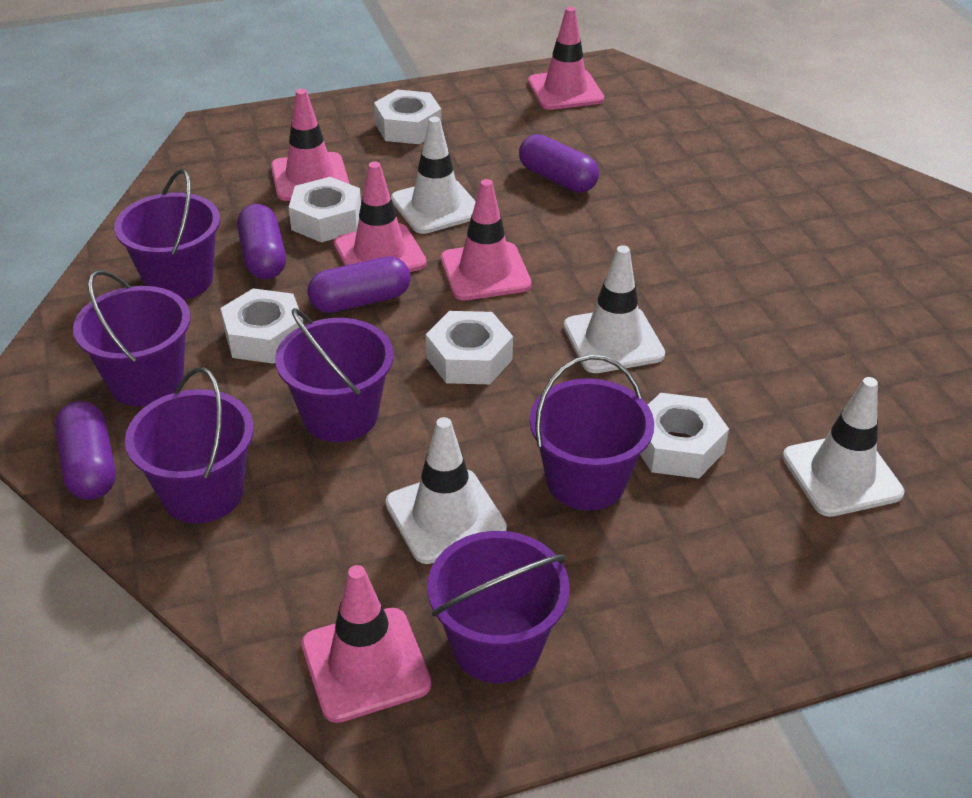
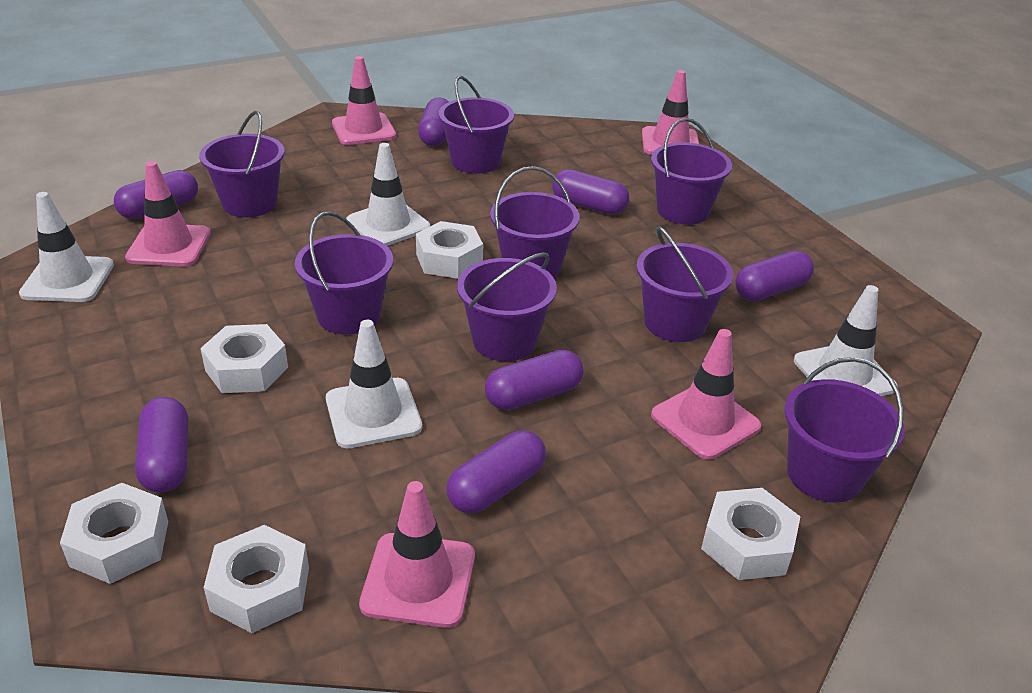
purple bucket: [73,270,191,406] [114,169,220,300] [125,367,254,523] [275,308,394,442] [427,531,570,683] [530,355,654,511] = 6 -> [199,111,285,217] [295,211,393,335] [439,76,514,174] [457,252,557,361] [490,166,580,278] [636,226,733,342] [651,118,732,225] [784,357,905,503] = 8
purple capsule: [55,401,116,500] [237,204,286,279] [307,256,411,313] [519,134,599,193] = 4 -> [114,170,198,219] [135,397,188,493] [418,97,449,146] [446,430,546,513] [485,350,584,410] [552,169,629,214] [735,250,814,301] = 7

